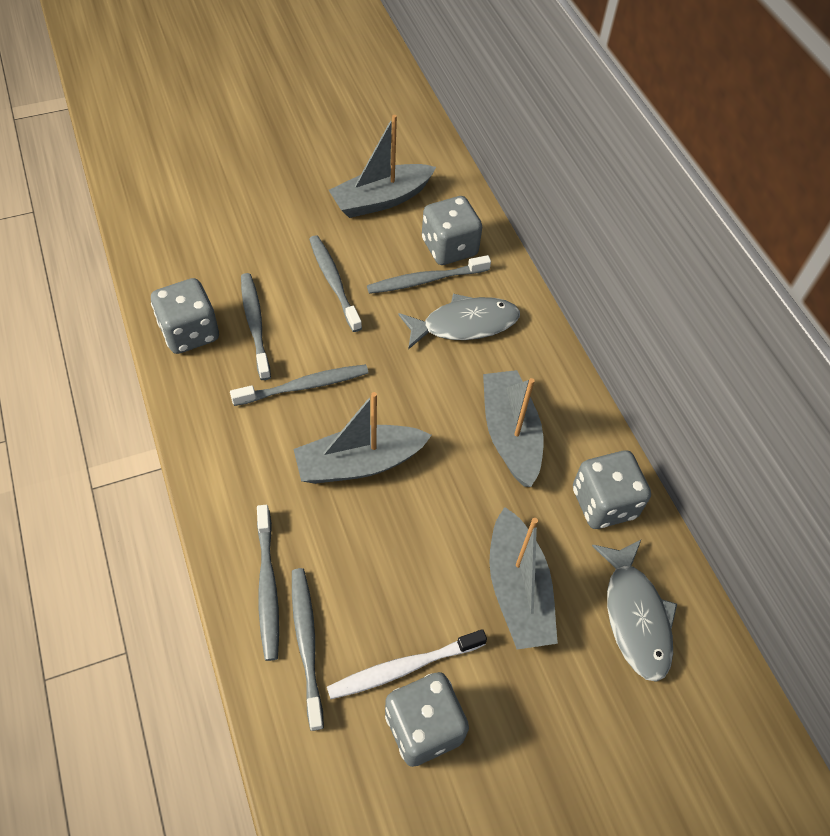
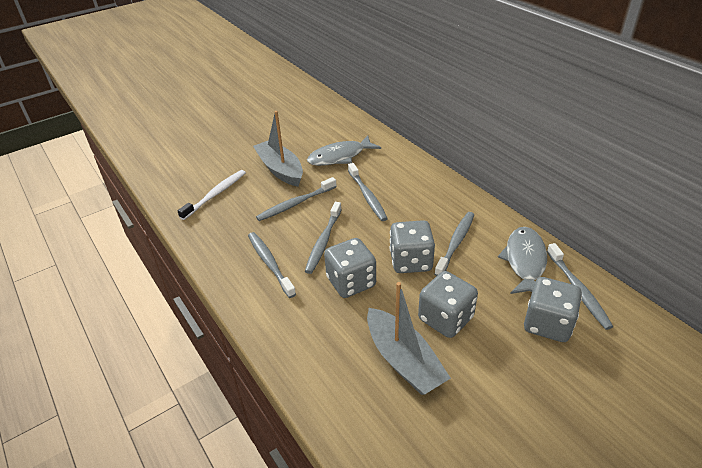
grey boat: [294,392,432,484] [329,115,436,218] [483,370,543,487] [489,507,558,649] = 4 -> [253,111,303,187] [367,282,451,395] = 2

